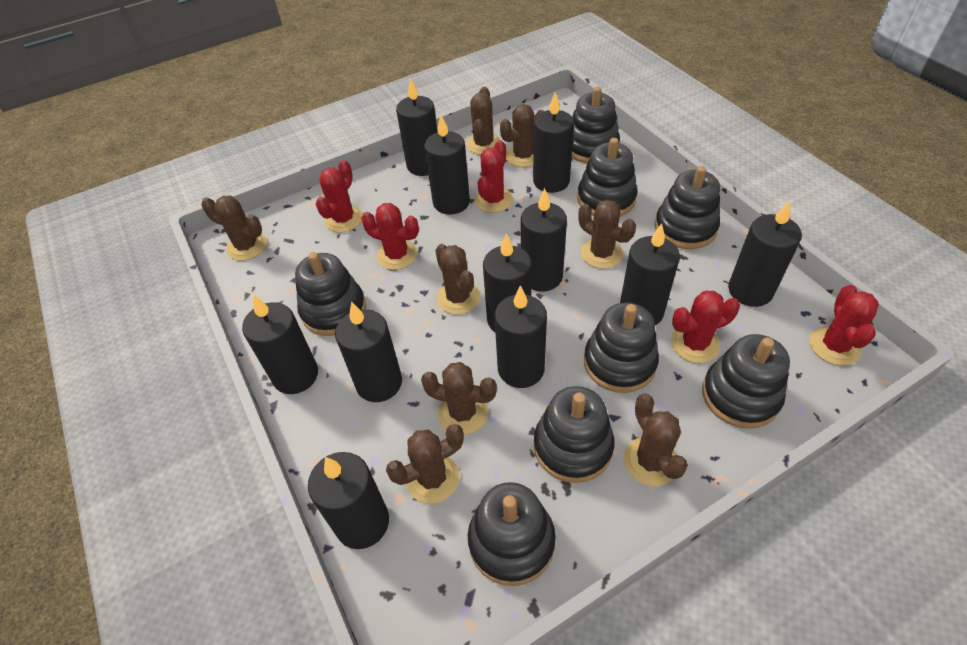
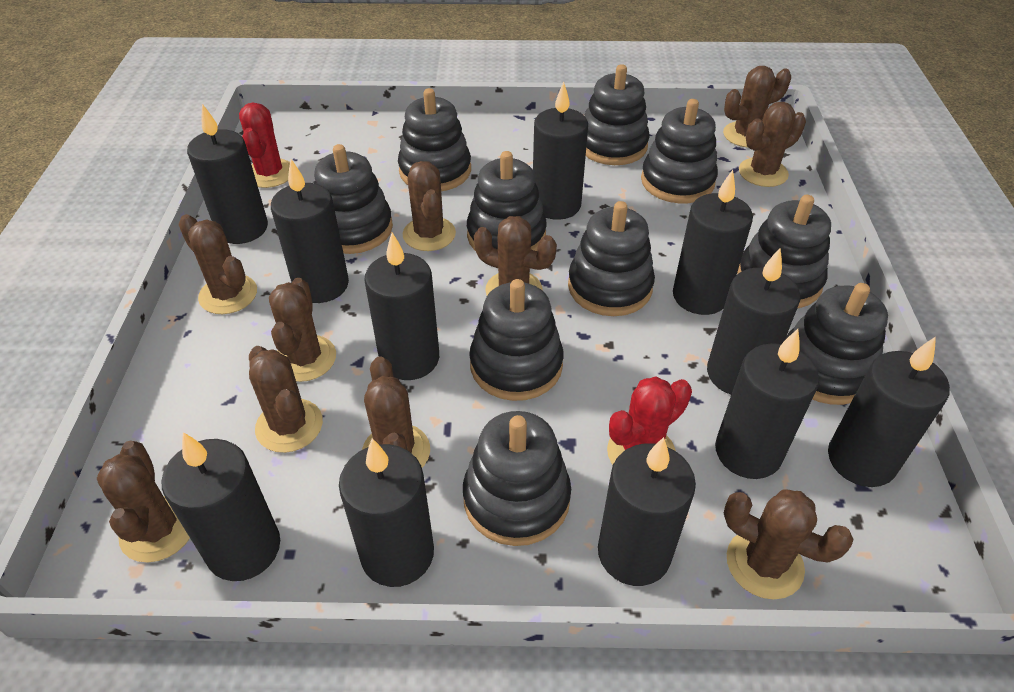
black stacking toy: [295,252,366,336] [468,482,556,586] [534,386,614,483] [572,87,620,163] [577,138,637,217] [584,303,659,393] [655,166,720,249] [702,334,790,428] = 8 -> [314,144,393,254] [398,88,471,191] [463,411,571,546] [467,151,547,251] [469,279,563,401] [568,201,655,316] [584,64,650,165] [641,99,718,203] [737,195,831,308] [785,283,888,405] = 10
brown cactus: [202,195,267,261] [386,424,464,504] [421,362,497,435] [435,244,480,315] [466,87,500,155] [500,104,544,167] [578,200,636,269] [624,394,688,486] = 8 -> [97,441,190,563] [178,214,257,314] [249,346,323,453] [269,278,336,382] [362,356,430,468] [403,161,456,251] [474,216,557,295] [723,66,791,148] [724,489,854,600] [739,102,806,187] = 10
red cactus: [316,160,363,232] [361,203,419,270] [475,140,513,213] [671,291,740,363] [809,285,879,365] = 5 -> [239,102,290,188] [607,377,692,465] = 2

